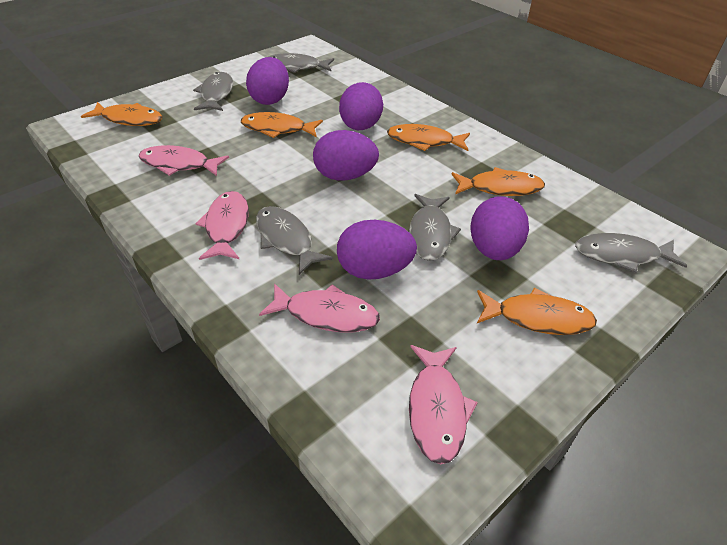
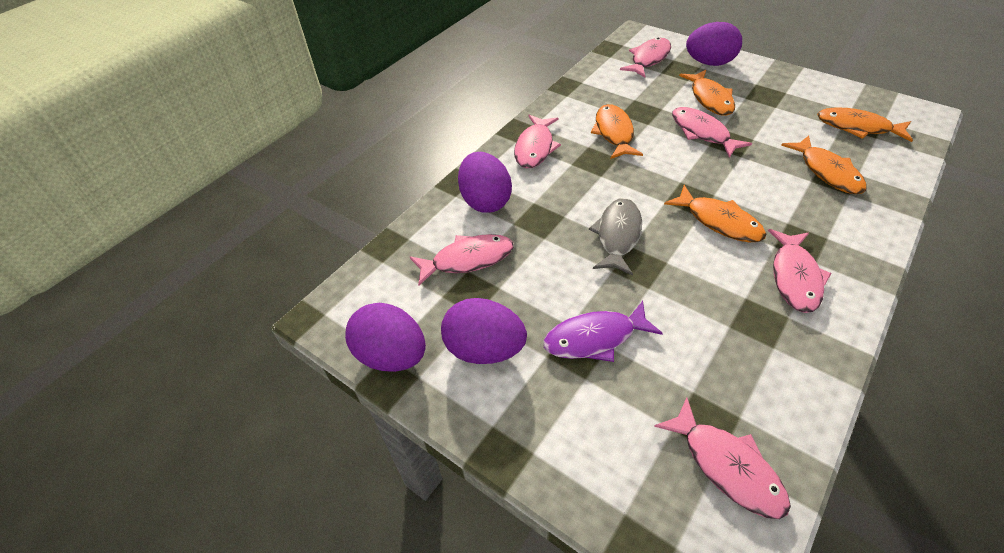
grey fish: [193,72,233,111] [256,206,333,275] [268,53,334,73] [409,194,461,261] [575,233,687,273] = 5 -> [589,198,642,276] = 1
pink fish: [138,145,229,176] [195,191,249,260] [259,283,380,332] [409,345,478,464] = 4 -> [410,234,514,285] [514,115,561,168] [620,37,671,77] [654,397,791,519] [672,107,752,158] [768,229,832,313] = 6
purple egg: [246,57,289,105] [313,130,379,181] [337,220,417,280] [339,82,383,130] [470,196,529,260] = 5 -> [345,303,426,372] [441,298,527,364] [458,152,512,213] [686,22,742,66] = 4
purple fish: none = 0 -> [543,301,663,362] = 1

